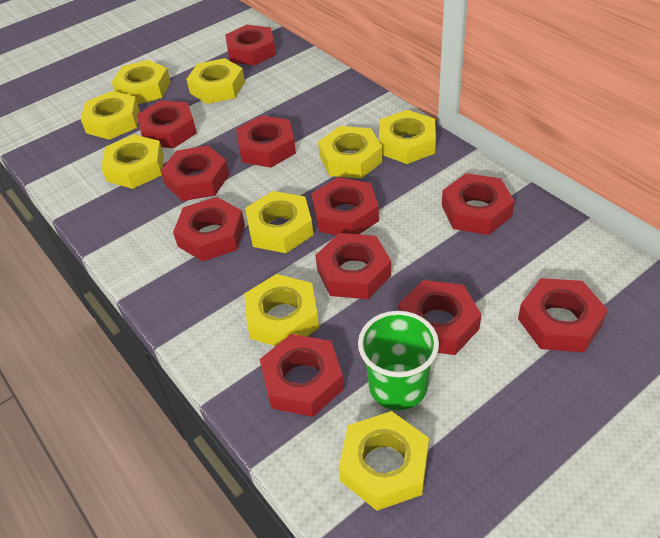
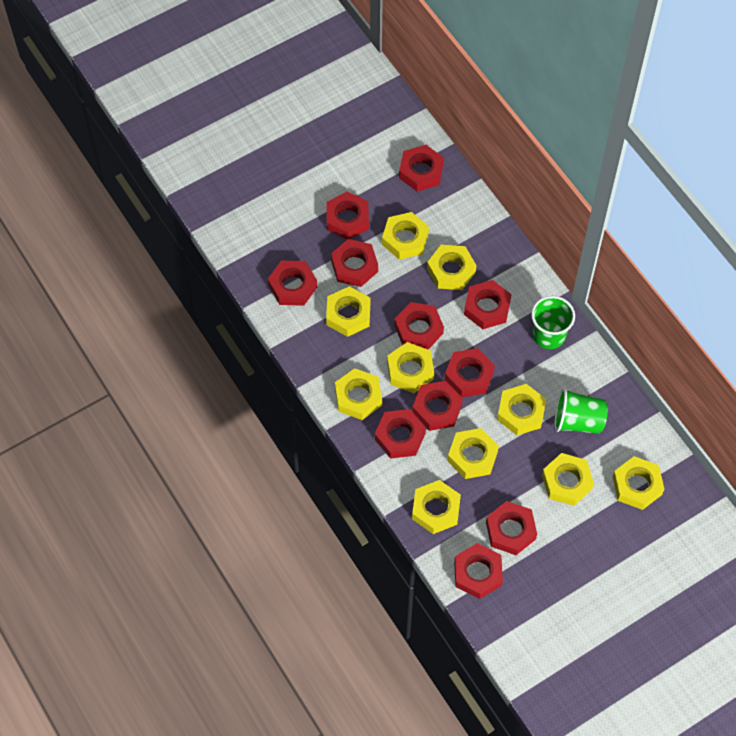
green cup: [358,311,439,410] = 1 -> [531,296,575,349] [555,388,608,434] = 2
yellow nut: [80,91,140,140] [101,134,164,189] [112,60,171,104] [186,58,245,104] [244,274,319,346] [245,191,313,253] [318,126,382,179] [339,411,429,511] [379,110,436,164] = 9 -> [326,286,370,337] [335,368,382,420] [382,212,429,260] [387,342,434,393] [412,480,461,534] [427,245,477,290] [448,428,499,479] [497,384,546,435] [542,453,594,506] [613,456,664,510] = 10

